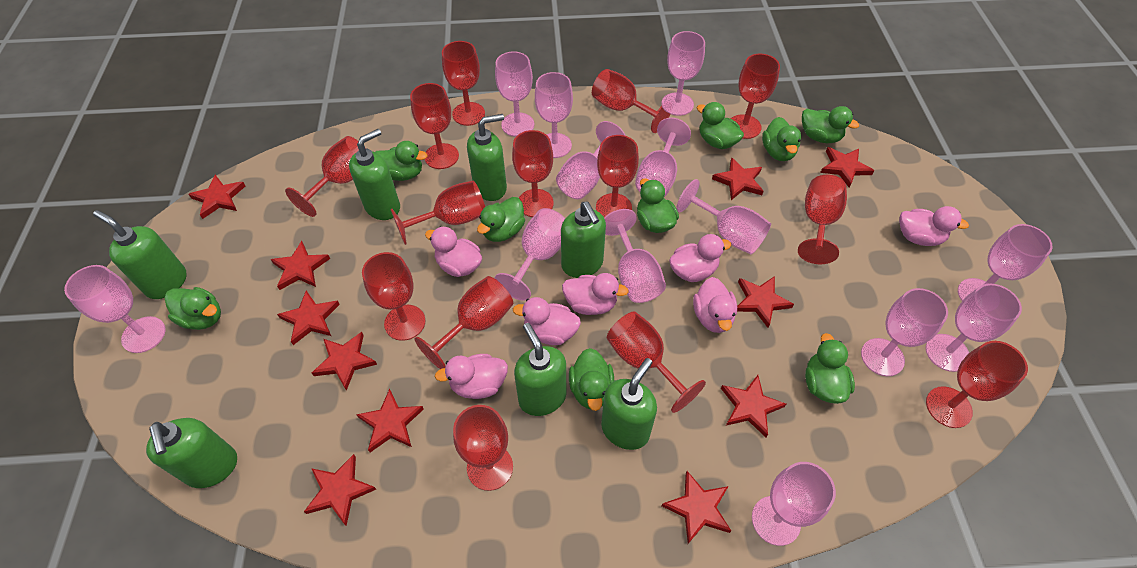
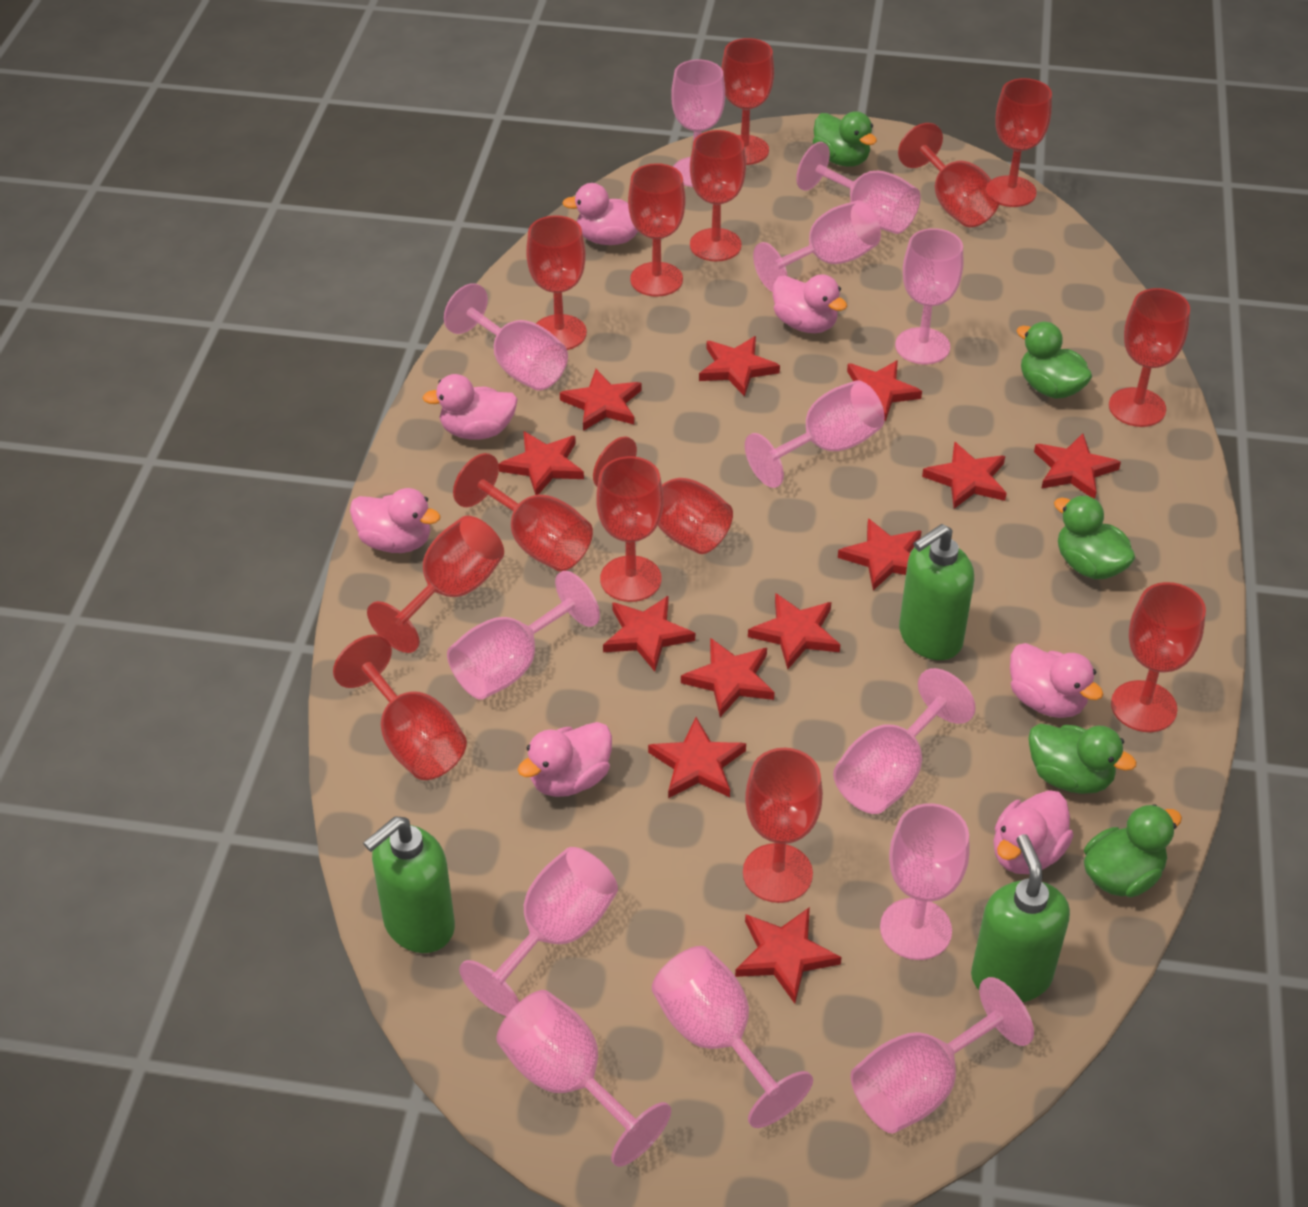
green duck: [165,287,221,330] [375,141,427,181] [477,197,525,242] [569,348,614,411] [637,178,679,233] [697,102,744,149] [762,117,801,161] [802,106,859,143] [805,333,855,404] = 9 -> [813,111,877,167] [1016,322,1092,399] [1028,723,1136,794] [1054,495,1135,579] [1084,804,1182,897] = 5
green soap dispenser: [93,210,187,299] [146,418,237,488] [349,129,400,220] [467,114,507,201] [514,323,566,416] [561,202,606,278] [601,358,657,450] = 7 -> [363,816,455,953] [899,524,974,660] [971,834,1070,1002] = 3
red star: [189,175,245,219] [271,241,330,290] [277,291,340,345] [304,454,376,526] [312,332,377,391] [356,389,424,452] [661,471,731,544] [712,157,764,200] [721,375,786,437] [737,276,794,328] [820,147,874,188] = 11 -> [499,431,584,495] [560,369,642,431] [603,596,695,672] [648,717,746,798] [681,638,775,717] [699,336,780,397] [735,907,842,1004] [748,593,840,669] [838,519,922,590] [847,360,922,422] [922,442,1007,509] [1034,433,1121,499] = 12

